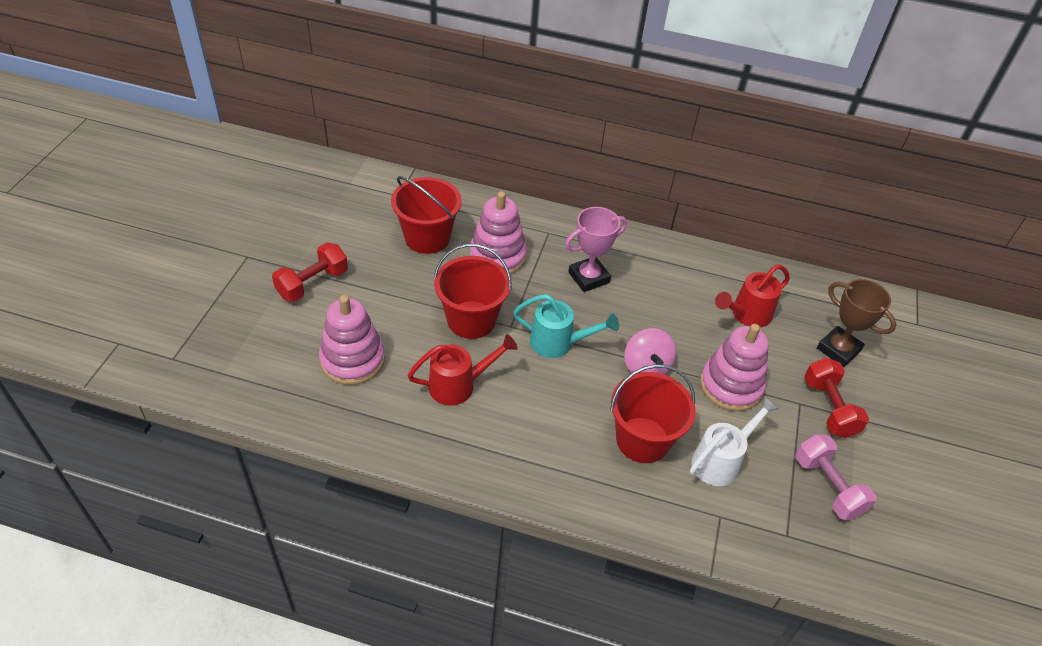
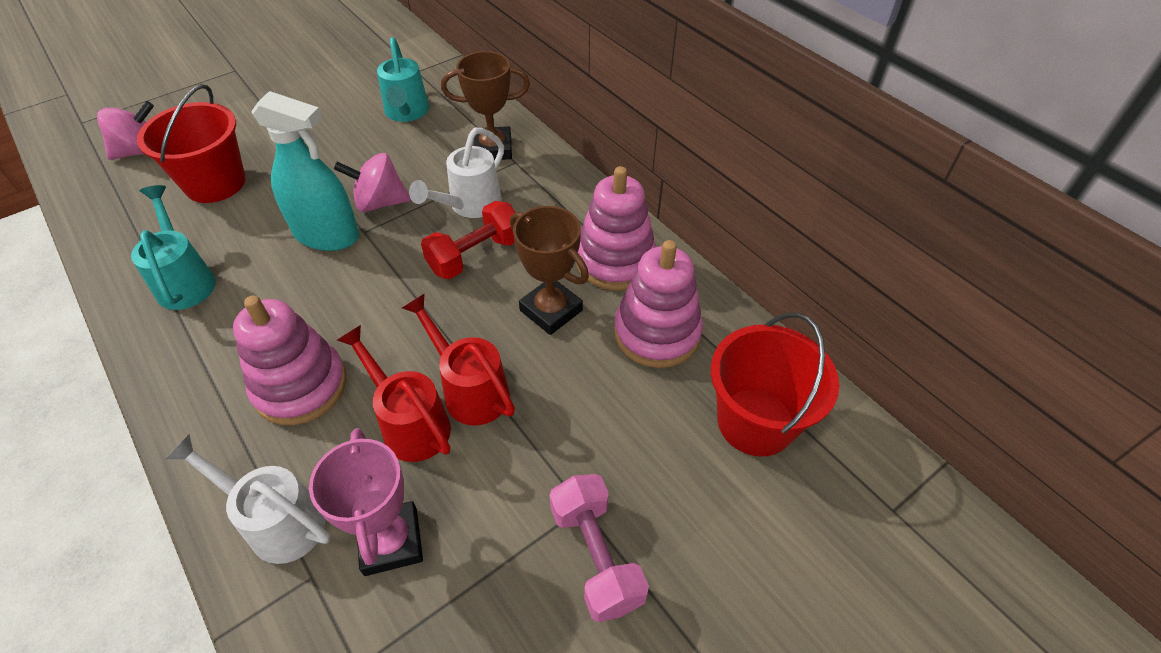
brown trophy: [817,279,896,367] = 1 -> [441,51,530,160] [510,206,589,335] = 2
pink spinning top: [624,328,676,374] = 1 -> [97,101,154,160] [334,153,411,212] = 2
red bucket: [391,176,462,254] [434,244,512,339] [610,364,696,463] = 3 -> [137,84,245,203] [711,313,839,457] = 2
red dumbbell: [272,242,348,302] [804,357,869,438] = 2 -> [421,201,516,279] = 1
turquoise spray bottle: none = 0 -> [251,91,359,251] = 1
turquoise watering can: [513,294,619,358] = 1 -> [131,185,216,310] [377,37,429,122] = 2
white watering can: [690,396,779,486] = 1 -> [165,434,330,564] [409,128,504,218] = 2

